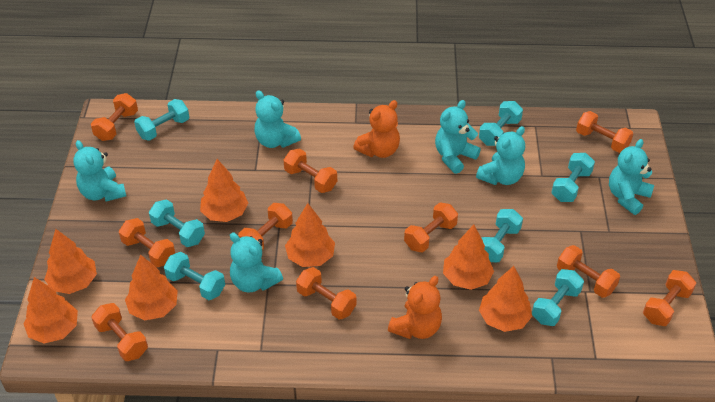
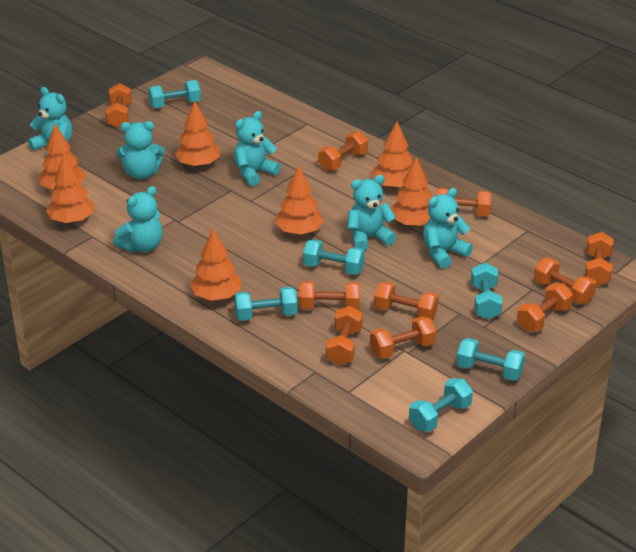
orange teddy bear: [353,100,400,158] [388,276,442,339] = 2 -> none = 0
turquoise dumbbell: [134,99,189,141] [149,199,205,247] [164,252,225,300] [479,101,523,146] [482,209,523,262] [532,269,584,326] [551,153,595,202] = 7 -> [148,80,201,108] [234,287,298,321] [303,239,365,275] [409,378,473,432] [457,338,525,381] [471,263,503,319] = 6

